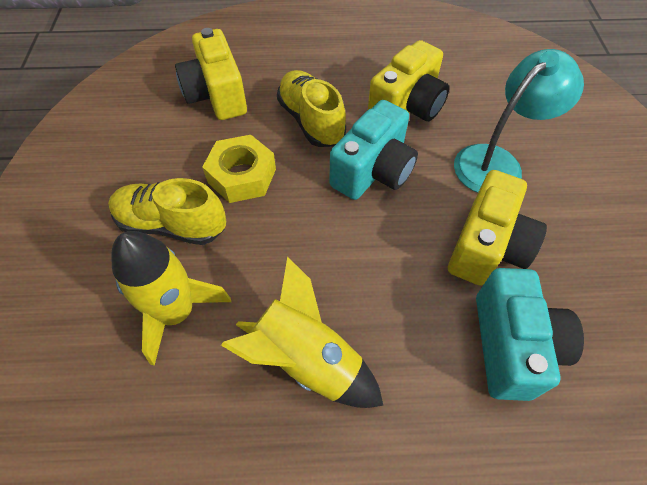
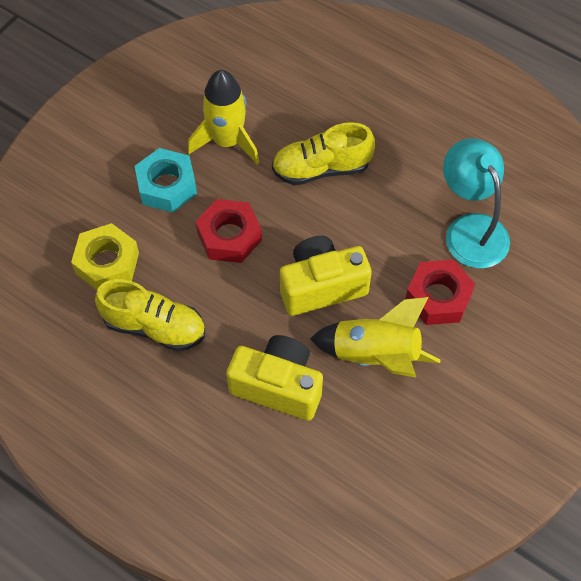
red nut: none = 0 -> [196,199,262,263] [405,260,475,325] = 2
turquoise camera: [329,100,418,200] [476,268,584,401] = 2 -> none = 0
turquoise nut: none = 0 -> [135,148,197,213] = 1
yellow camera: [175,28,247,120] [368,40,449,121] [448,170,547,286] = 3 -> [226,335,323,421] [280,236,372,316] = 2

